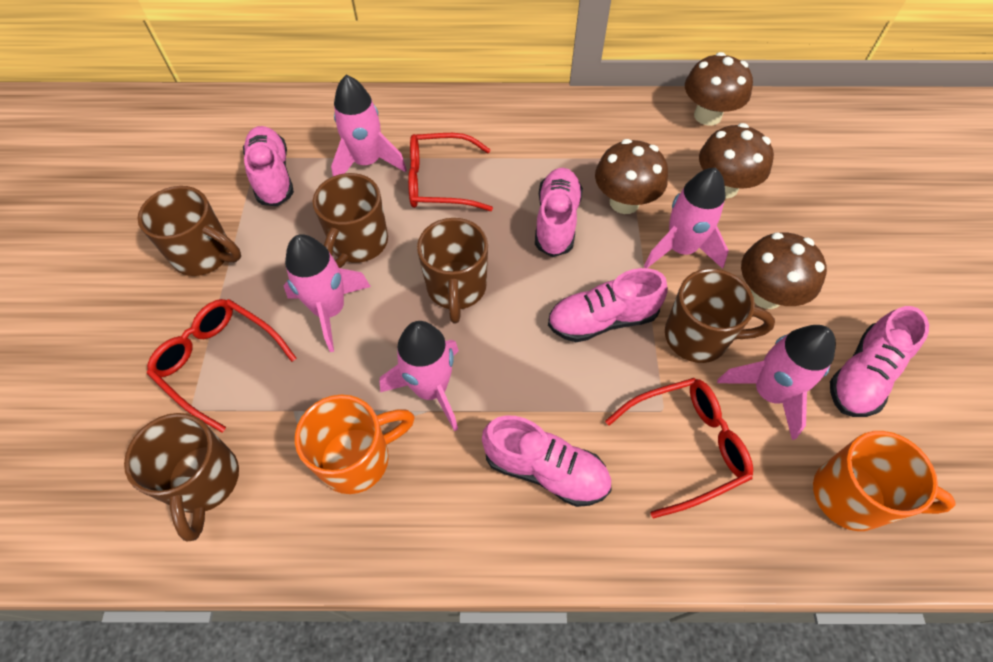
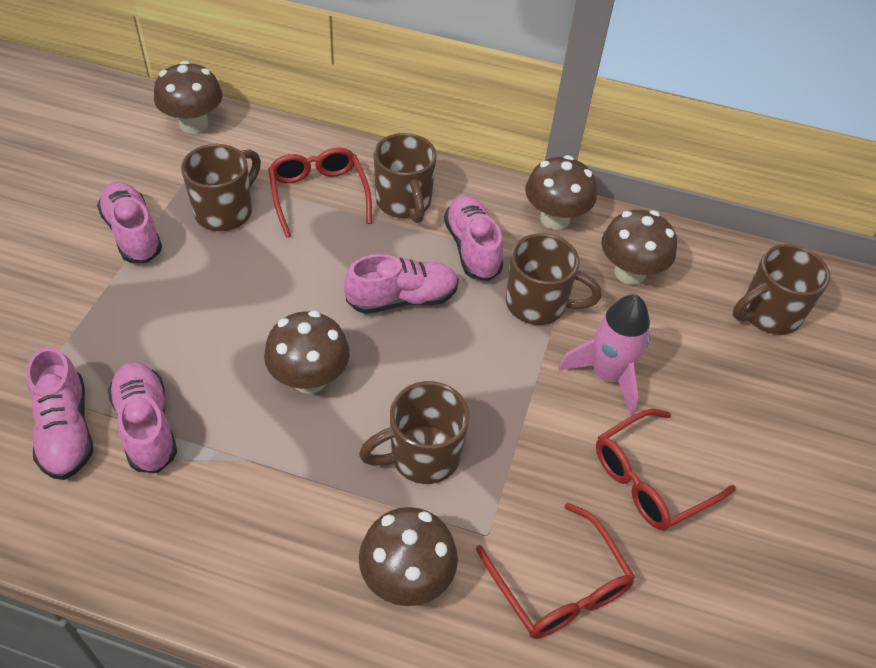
brown mushroom: [595,139,668,214] [685,52,753,126] [699,123,774,199] [741,232,827,309] = 4 -> [154,61,223,134] [264,311,350,394] [359,507,458,606] [525,155,597,230] [601,210,677,285] = 5
orange mug: [295,395,415,494] [813,431,955,531] = 2 -> none = 0
pink rocket: [284,234,371,352] [331,75,407,176] [380,321,459,431] [644,168,729,269] [717,325,836,440] = 5 -> [559,295,650,416] = 1

